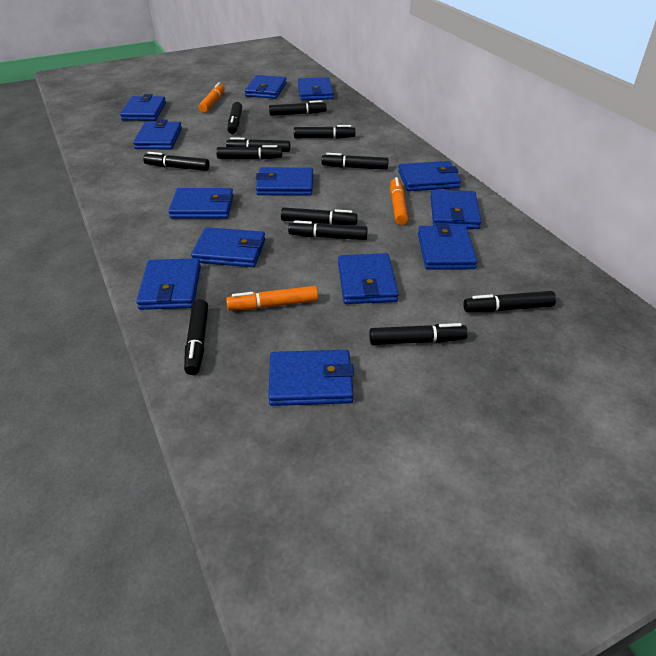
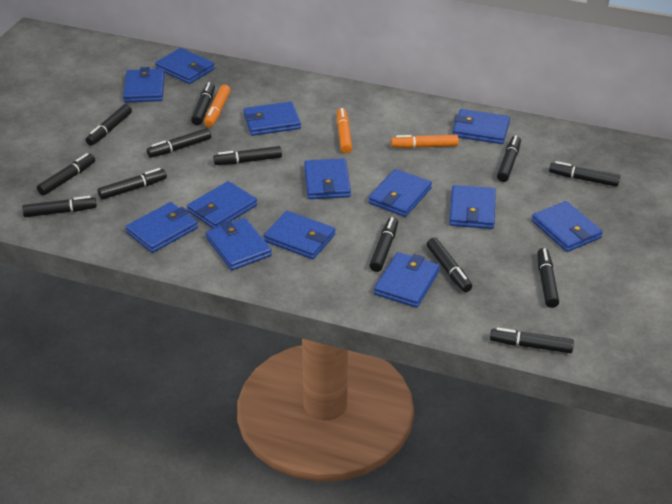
black marker: [143,152,209,171] [184,299,208,375] [216,145,282,159] [226,137,290,152] [228,102,242,134] [269,100,327,116] [281,207,358,225] [288,220,368,240] [294,125,355,139] [322,153,389,170] [369,323,468,345] [463,291,556,312] = 12 -> [22,196,97,217] [37,153,95,196] [86,104,132,146] [98,168,167,200] [147,128,211,158] [191,82,215,125] [213,146,282,165] [369,217,398,272] [427,238,472,292] [490,328,574,353] [497,135,521,182] [537,248,559,308] [549,161,620,187] = 13

